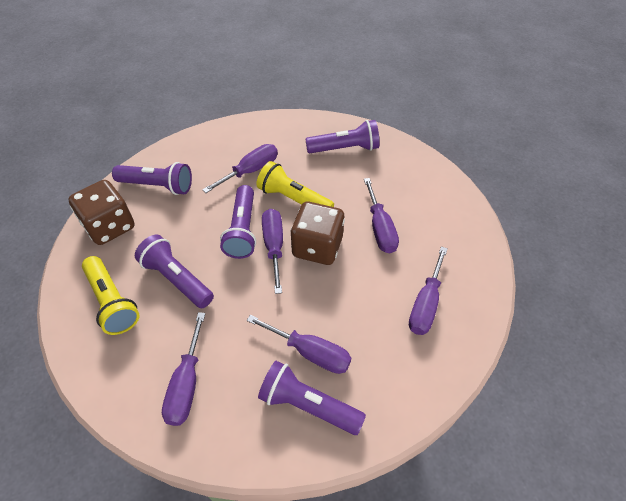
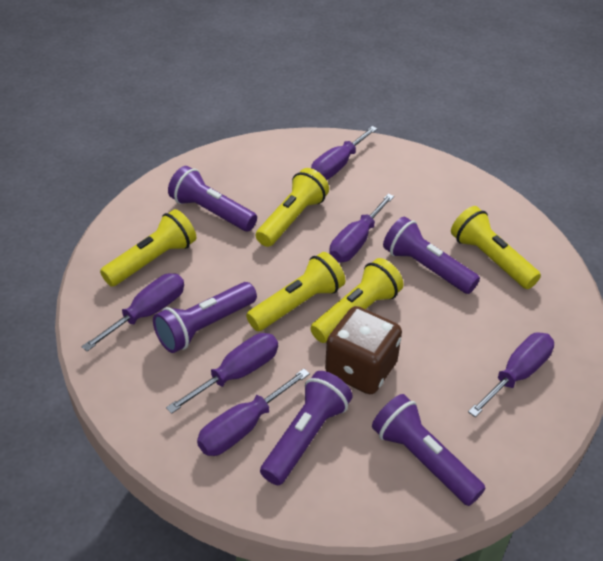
brown dice: [68,180,135,245] [290,202,345,265] = 2 -> [325,306,402,394] = 1
yellow flashlight: [82,256,139,335] [256,161,334,207] = 2 -> [100,209,196,287] [246,252,345,331] [256,168,329,247] [310,258,404,343] [451,206,541,289] = 5

